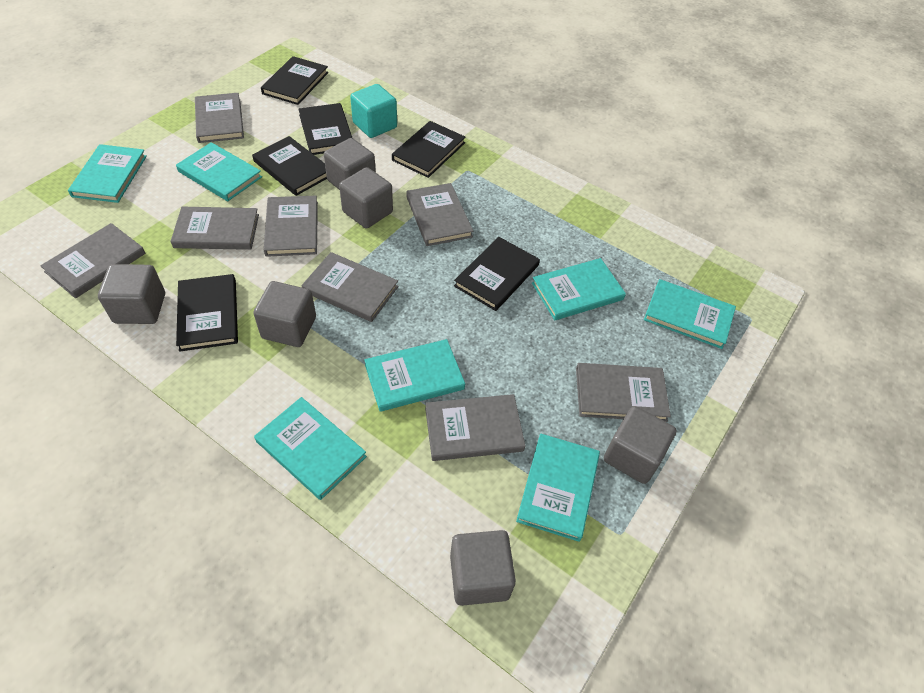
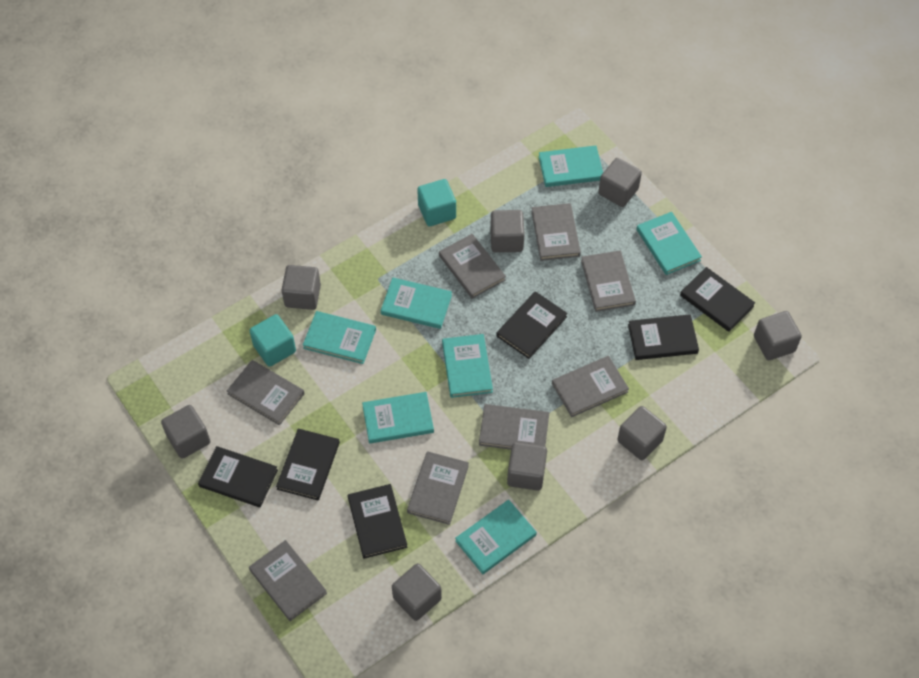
grey cube: [98,264,165,324] [253,281,316,347] [324,138,376,190] [339,167,393,228] [450,530,516,606] [604,406,676,484] = 6 -> [161,405,210,459] [282,265,321,310] [392,563,442,621] [490,210,525,253] [507,442,547,491] [598,158,642,207] [617,406,667,460] [754,311,802,360] = 8
turquoise cube: [350,84,397,138] = 1 -> [250,314,296,367] [417,179,456,226] = 2

